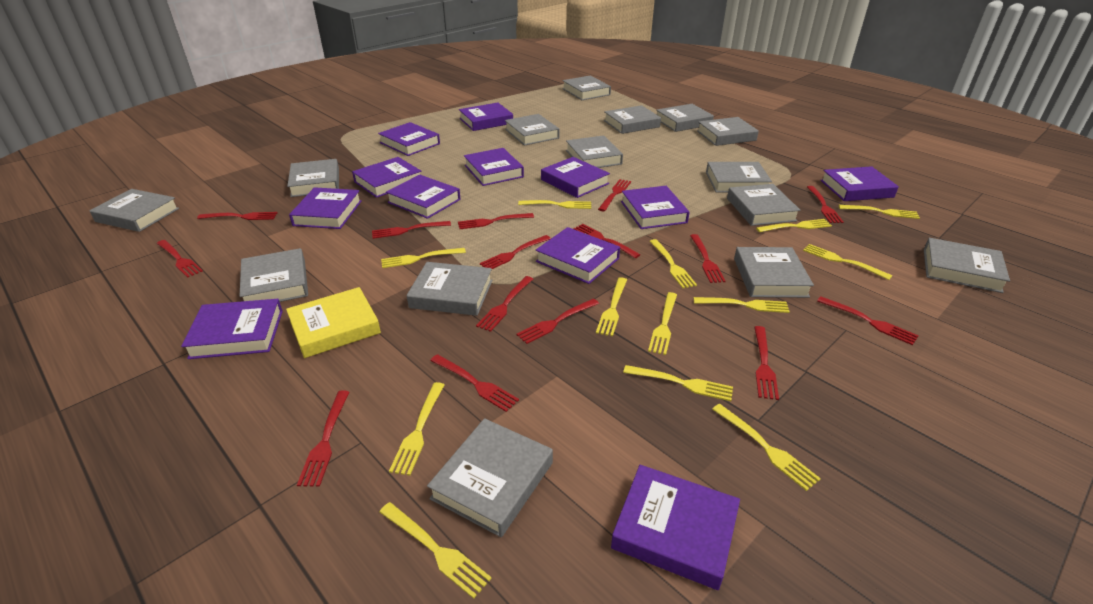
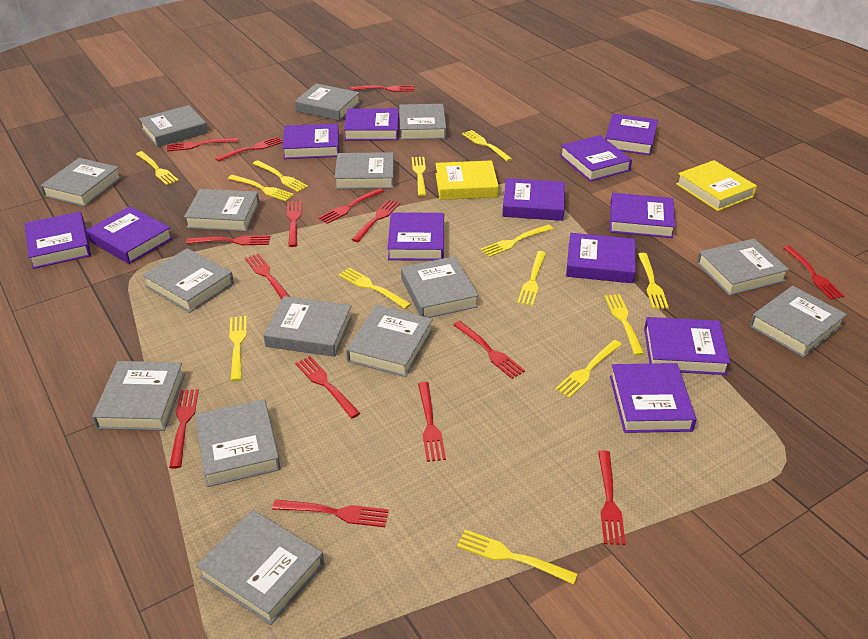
yellow book: [286,287,381,358] = 1 -> [435,160,499,200] [676,160,757,211] = 2

